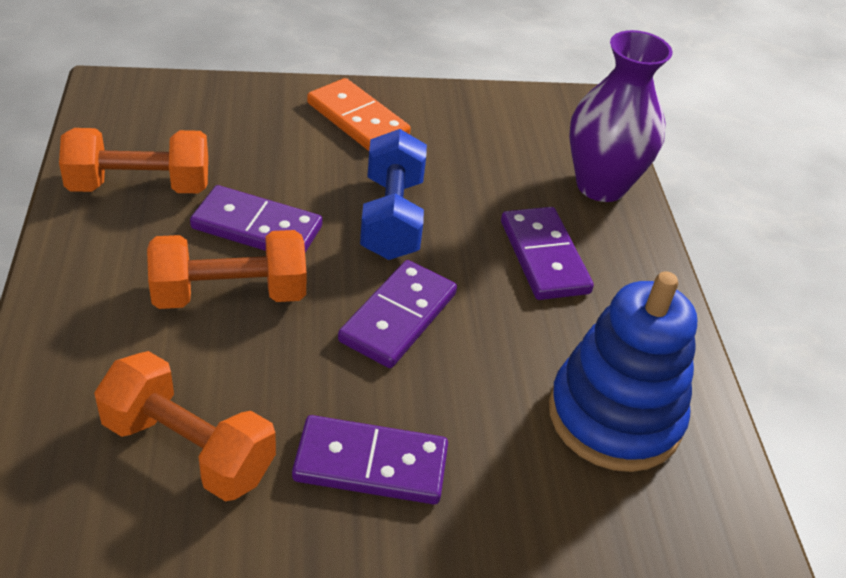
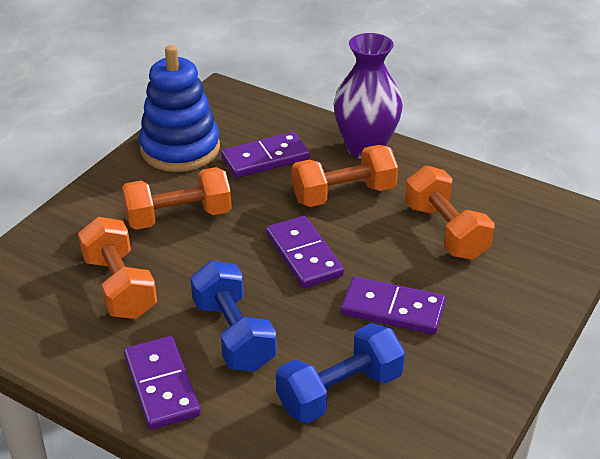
blue dumbbell: [360,129,427,260] = 1 -> [190,260,277,371] [276,323,405,423] = 2
orange domino: [307,78,411,151] = 1 -> none = 0
orange dumbbell: [59,128,208,193] [94,351,276,501] [147,230,307,309] = 3 -> [78,217,157,319] [122,167,232,230] [292,145,398,207] [405,165,495,260] = 4

